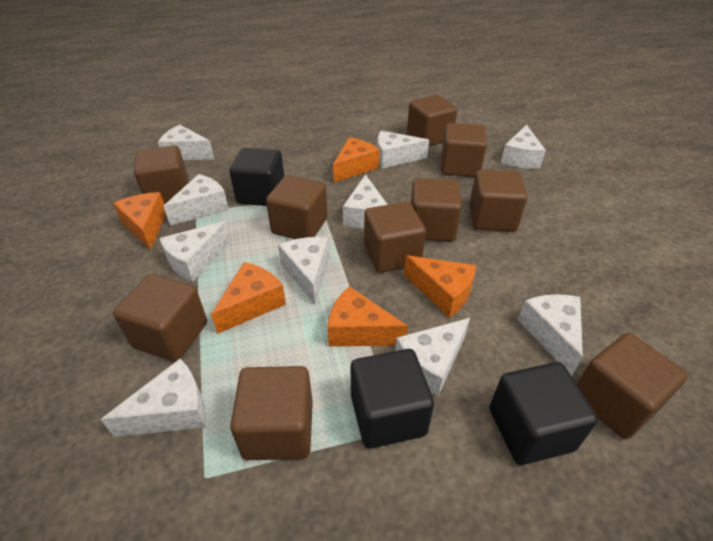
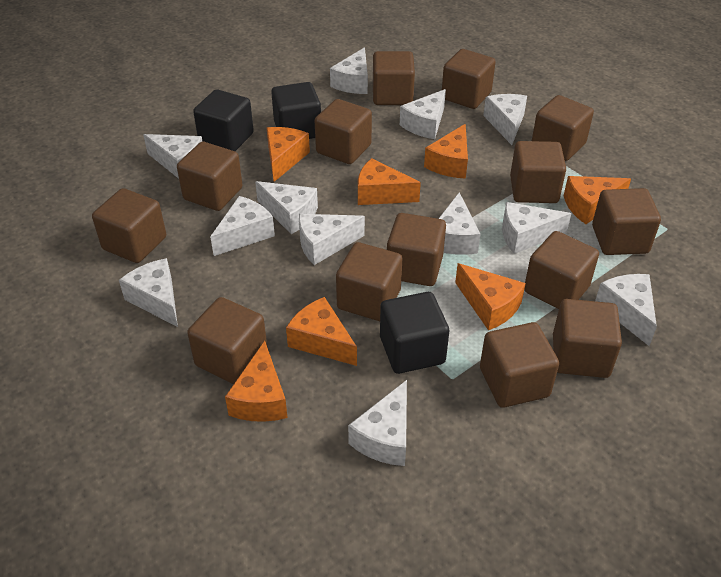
brown cube: [113,274,207,362] [134,145,189,204] [230,366,313,460] [266,175,328,239] [364,202,426,273] [407,95,457,146] [411,178,462,241] [441,123,487,177] [469,170,528,231] [577,333,688,439] = 10 -> [92,188,166,263] [177,142,243,211] [187,297,267,384] [315,99,372,164] [336,242,402,321] [373,51,415,105] [387,213,446,286] [442,49,496,109] [480,322,559,408] [510,141,566,203] [524,231,599,309] [532,95,594,161] [553,299,622,378] [592,188,661,255] = 14
orange cheese: [113,192,166,250] [211,262,286,334] [328,286,408,347] [333,137,380,183] [404,255,476,318] = 5 -> [225,341,288,422] [267,127,310,182] [286,297,357,366] [358,158,421,205] [424,124,468,179] [455,263,526,330] [564,176,631,224] = 7
white cheese: [100,359,206,437] [158,125,214,160] [159,221,231,282] [163,174,229,226] [278,237,329,304] [343,174,388,228] [377,131,429,169] [395,318,470,397] [501,125,546,169] [518,294,583,376] = 10 -> [119,258,178,327] [143,134,203,179] [210,196,275,256] [255,181,318,234] [299,214,365,265] [330,47,368,94] [348,380,407,466] [400,89,446,139] [438,192,480,255] [483,94,527,145] [502,202,571,254] [595,274,657,346] = 12

